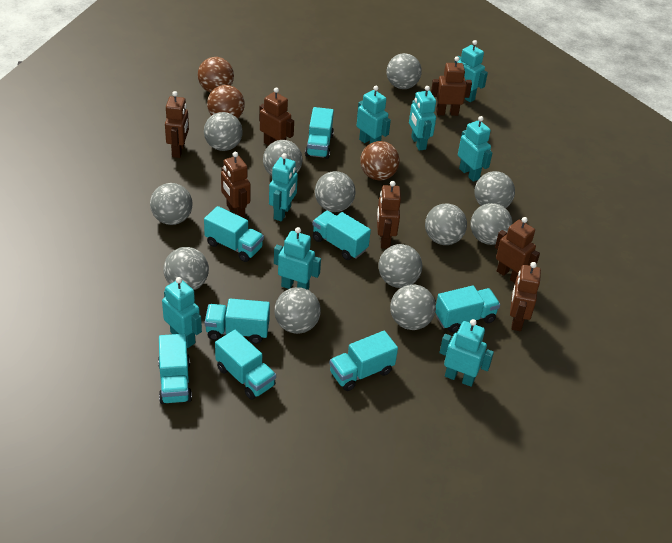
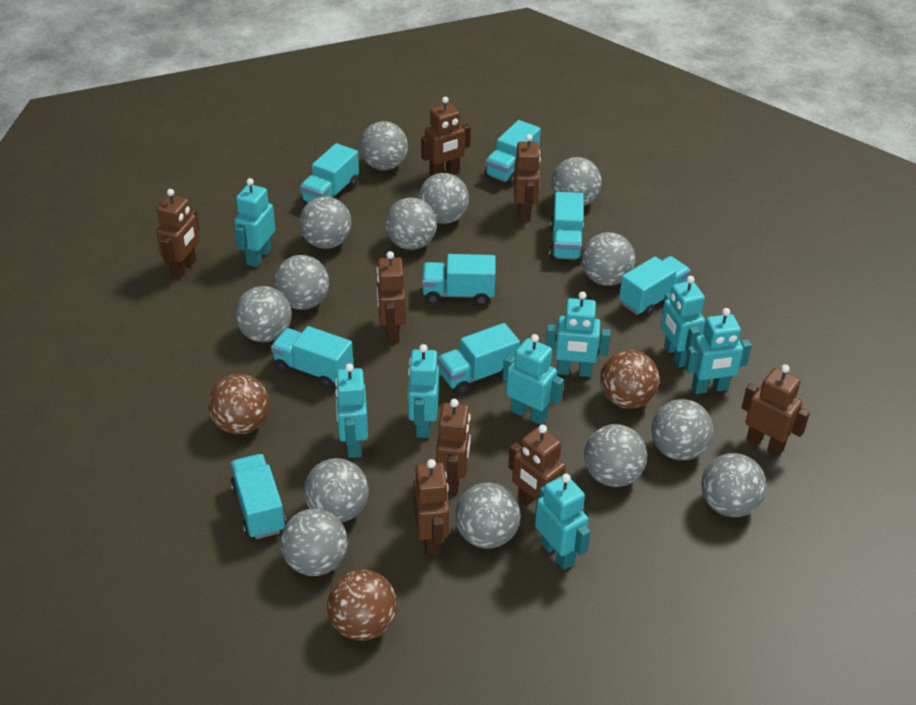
brown robot: [165,91,189,158] [221,152,250,218] [259,87,294,146] [377,181,401,249] [431,56,472,116] [495,217,540,283] [510,262,541,331] = 7 -> [156,189,200,278] [376,251,406,342] [414,459,449,556] [421,97,471,176] [436,399,471,494] [508,425,566,507] [514,134,541,221] [741,364,810,456] = 8
grey ball: [150,183,193,225] [163,247,209,290] [204,112,243,151] [263,140,303,176] [274,287,321,334] [315,171,356,212] [378,244,422,288] [387,53,422,89] [390,284,436,330] [425,203,467,245] [471,203,513,245] [474,171,515,208] = 12 -> [235,286,292,342] [274,255,329,310] [280,509,348,576] [299,196,352,249] [304,458,369,522] [360,121,408,170] [385,198,437,250] [418,173,469,224] [455,483,521,549] [552,157,602,206] [582,232,635,286] [584,424,647,487] [651,399,714,461] [701,453,767,517] = 14

